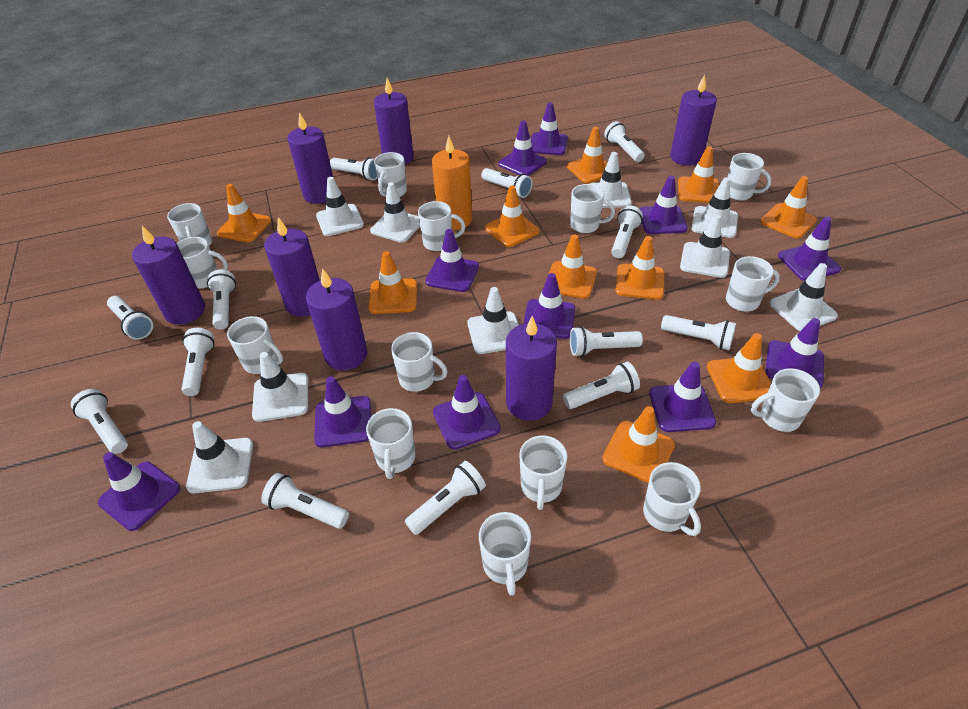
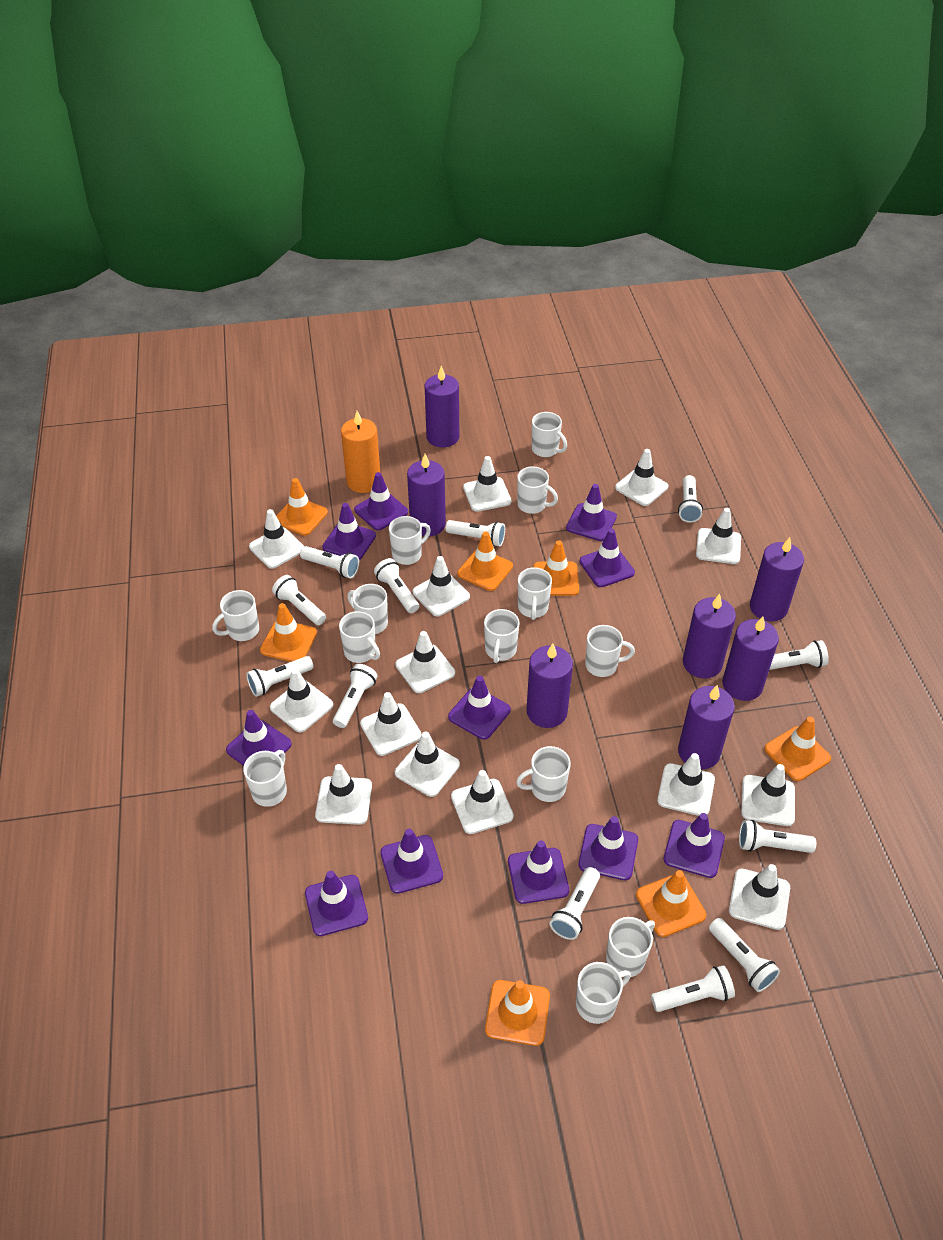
orange traffic cone: [217,184,271,243] [369,251,417,314] [485,185,539,247] [549,235,597,299] [567,127,607,183] [602,406,675,483] [615,236,664,300] [678,146,719,203] [707,333,771,403] [760,176,817,239] = 10 -> [260,603,317,662] [276,478,328,536] [457,531,513,591] [485,980,550,1046] [533,540,579,596] [636,870,706,937] [764,717,831,781] = 7
white flashlight: [71,389,128,454] [107,296,153,340] [182,328,215,396] [207,270,236,329] [261,473,349,529] [330,157,377,181] [405,461,486,535] [481,168,532,198] [563,362,640,409] [570,326,643,357] [604,121,645,162] [611,206,643,258] [661,315,736,350] = 13 -> [246,656,314,697] [272,575,326,625] [300,546,359,578] [333,664,378,728] [374,558,419,613] [445,520,505,546] [550,867,600,940] [651,965,735,1012] [678,475,703,523] [709,918,780,992] [739,820,816,853] [769,640,829,670] = 12
white mug: [167,203,212,246] [177,237,228,288] [227,316,283,374] [366,408,416,479] [374,152,407,197] [391,332,448,392] [418,201,465,251] [479,512,531,596] [519,436,567,510] [570,184,615,233] [643,462,701,536] [726,256,780,312] [727,153,772,200] [751,368,820,432] = 14 -> [212,590,259,641] [243,750,287,807] [339,611,380,663] [347,584,388,634] [389,516,431,565] [484,609,520,663] [516,746,571,802] [517,466,558,514] [518,567,552,620] [532,412,567,457] [576,962,631,1024] [585,625,635,677] [606,917,655,977] = 13
white traffic cone: [186,421,253,494] [252,352,308,422] [316,177,364,236] [370,182,420,243] [468,287,519,354] [590,152,632,208] [680,214,730,278] [691,177,738,238] [770,263,838,331] = 9 -> [249,509,304,569] [270,668,333,732] [315,764,372,825] [360,692,422,756] [395,631,455,693] [395,732,460,797] [413,556,470,616] [451,770,514,834] [463,456,512,512] [615,449,668,506] [657,753,715,816] [696,508,741,564] [729,864,790,930] [741,764,795,826] = 14

